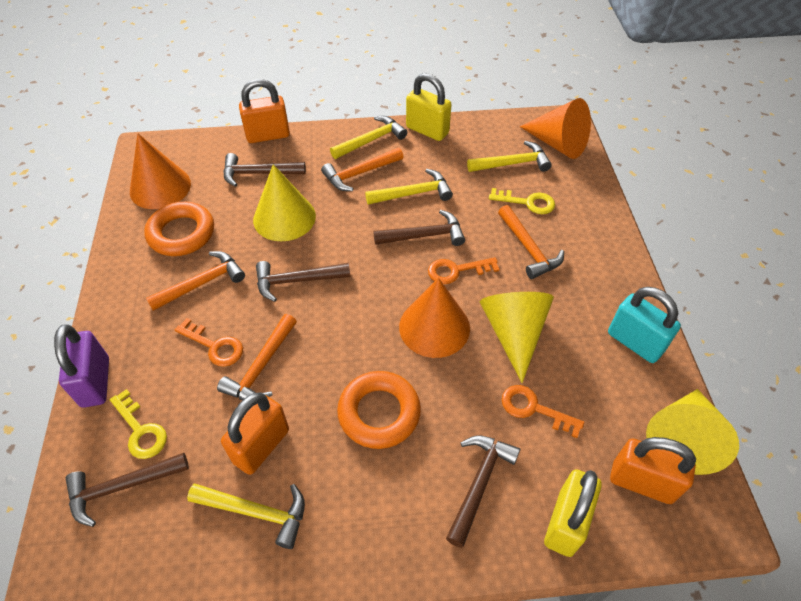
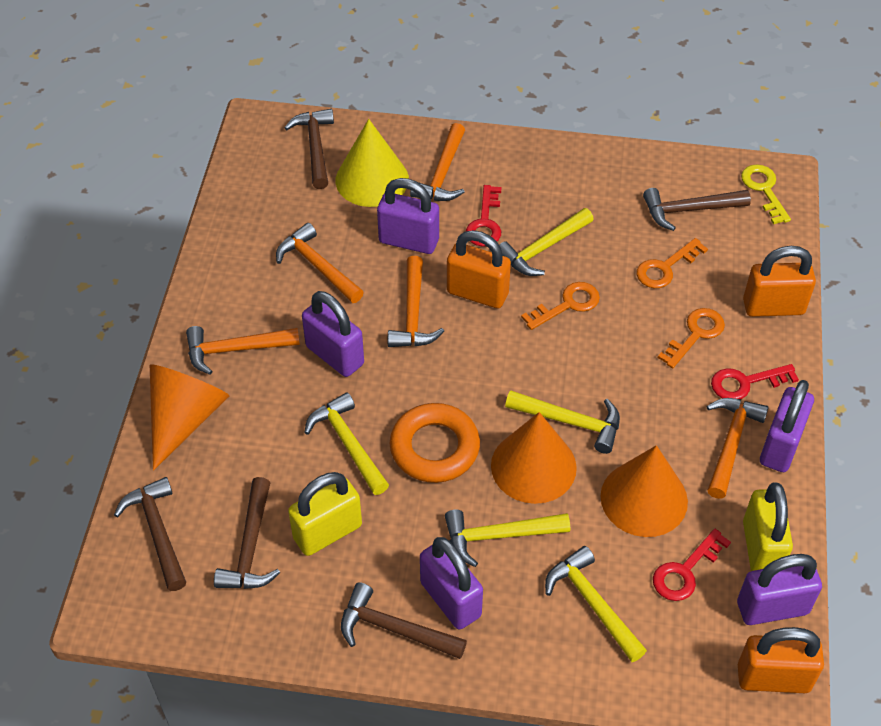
orange hammer: [146,251,245,311] [217,314,297,400] [321,148,403,191] [498,205,564,279] = 4 -> [186,326,300,375] [276,223,364,303] [388,256,444,347] [410,123,465,201] [707,398,769,499] = 5
orange ring: [144,202,214,256] [337,371,421,449] = 2 -> [389,403,480,483] = 1
purple padlock: [54,325,109,408] = 1 -> [302,291,364,377] [377,178,439,254] [420,537,483,630] [737,554,822,625] [760,380,814,472] = 5
red key: none = 0 -> [466,185,502,247] [653,529,731,601] [711,364,799,399] = 3
turquoise padlock: [608,287,681,363] = 1 -> none = 0
yellow cone: [253,164,316,241] [480,292,554,383] [646,389,739,475] = 3 -> [336,119,409,207] = 1
yellow hammer: [187,484,305,549] [330,116,407,159] [365,169,453,205] [467,141,552,172] = 4 -> [304,392,389,495] [445,510,570,567] [499,208,594,276] [505,390,620,454] [545,546,647,662] = 5
yellow key: [110,389,167,459] [489,188,555,214] = 2 -> [741,164,791,224] = 1

